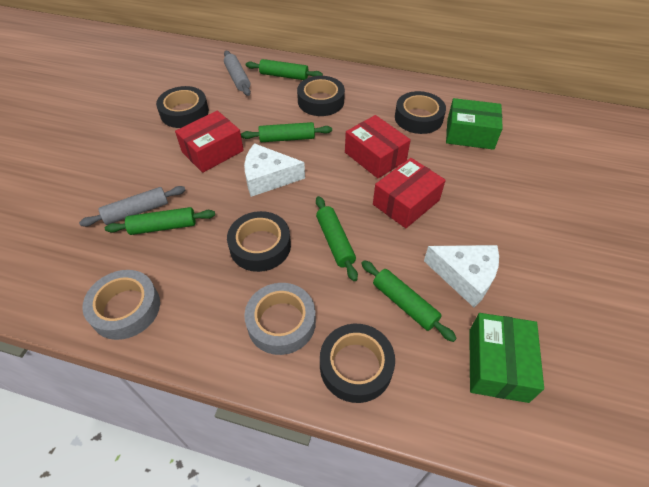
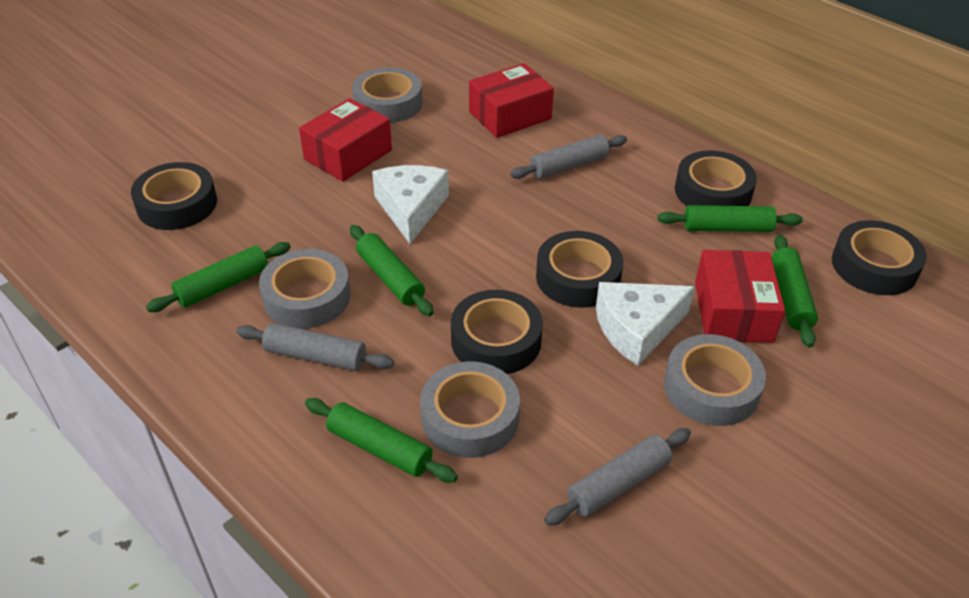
green box: [446,98,503,150] [469,313,544,403] = 2 -> none = 0
grey rolling pin: [79,186,185,227] [224,51,251,96] = 2 -> [236,323,394,371] [510,135,627,179] [544,428,691,525] = 3
grey tape: [82,270,160,340] [244,283,316,355] = 2 -> [259,249,351,329] [352,67,423,123] [420,361,520,458] [664,334,766,426] = 4

